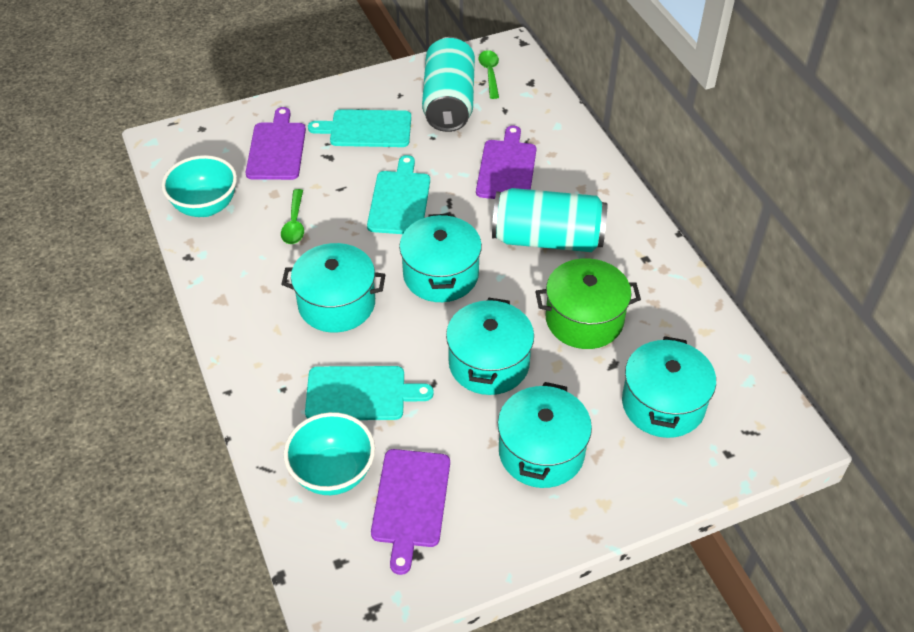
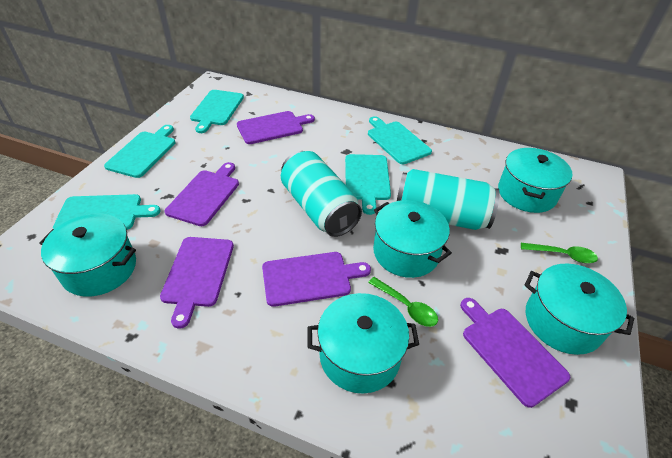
green pot: [535,258,641,349] = 1 -> none = 0
purple cutting board: [246,107,306,180] [371,449,450,575] [476,126,536,199] = 3 -> [160,237,234,329] [165,162,239,226] [237,111,315,144] [262,252,371,307] [460,298,570,408] = 5
turquoise bowl: [162,155,237,217] [284,412,375,495] = 2 -> none = 0
turquoise cutting board: [305,366,434,420] [308,109,411,147] [367,155,430,234] = 3 -> [53,194,160,230] [104,125,176,178] [190,90,244,133] [345,154,391,215] [368,116,432,164] = 5

